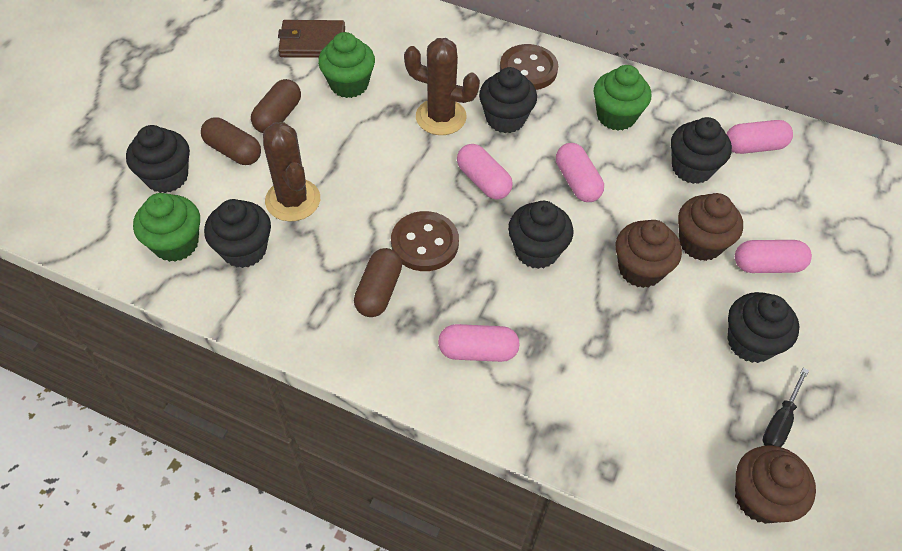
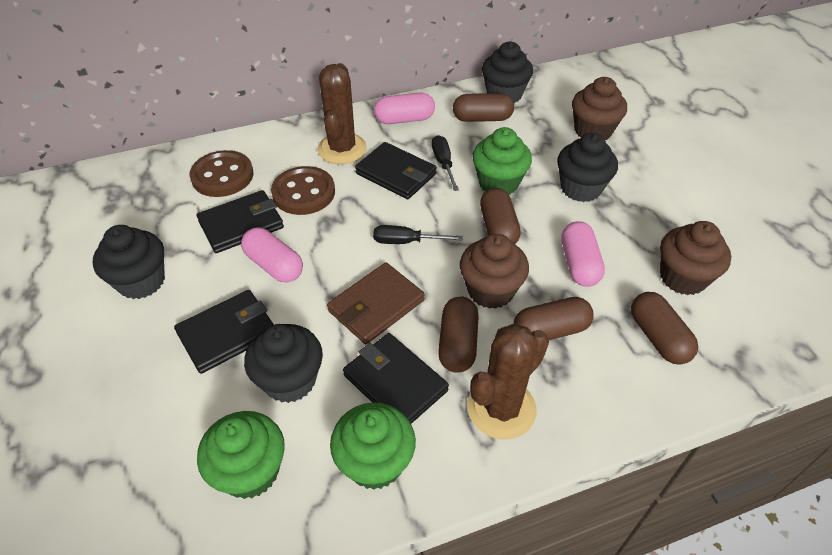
black cupcake: [126,125,190,193] [204,199,271,268] [479,67,537,133] [508,201,573,269] [671,117,732,184] [728,292,799,363] = 6 -> [93,225,165,299] [244,324,323,403] [482,42,533,103] [557,133,618,202] = 4
black screwdriver: [763,368,809,447] = 1 -> [373,225,463,244] [432,135,459,191] = 2
black wallet: none = 0 -> [174,290,274,374] [197,190,284,253] [343,333,449,424] [355,142,437,199] = 4
brown capsule: [201,117,261,165] [251,79,301,133] [354,248,402,317] = 3 -> [438,296,479,373] [453,93,514,122] [480,188,521,244] [513,297,594,340] [631,292,698,365] = 5
pink capsule: [438,324,520,362] [457,144,513,200] [556,143,604,202] [726,120,793,154] [735,240,812,273] = 5 -> [241,227,303,283] [374,93,435,124] [561,221,605,287] = 3

